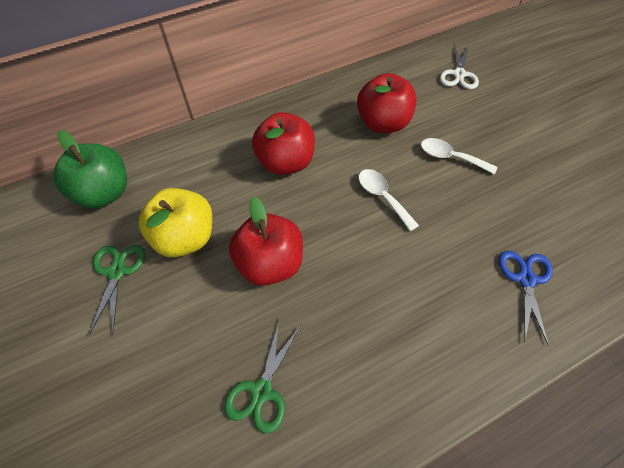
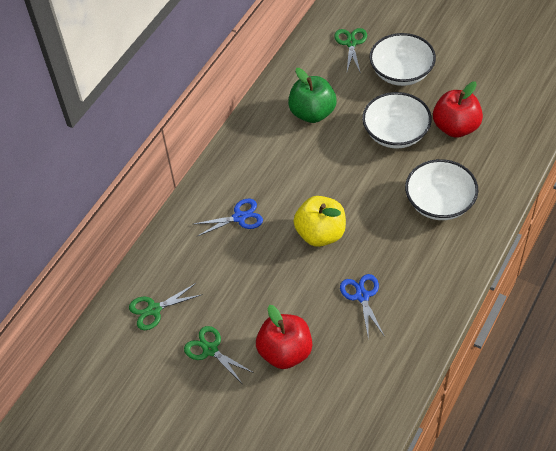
blue scissors: [499,251,553,346] = 1 -> [194,199,263,236] [340,274,384,335] = 2
green scissors: [89,245,145,335] [224,319,301,434] = 2 -> [129,283,203,330] [184,326,254,383] [334,28,367,71] = 3
red apple: [229,196,303,286] [252,112,315,175] [357,73,417,133] = 3 -> [256,305,312,369] [433,81,483,138] = 2
white bowl: none = 0 -> [362,92,432,149] [370,33,436,86] [405,159,478,220] = 3
white scissors: [440,45,479,89] = 1 -> none = 0
white spoon: [359,169,419,231] [421,138,497,175] = 2 -> none = 0

